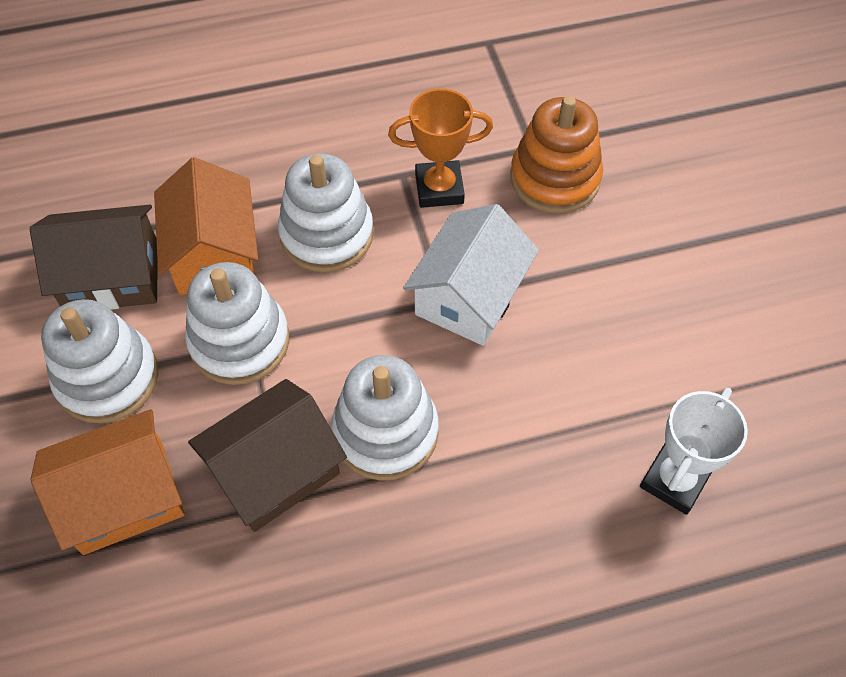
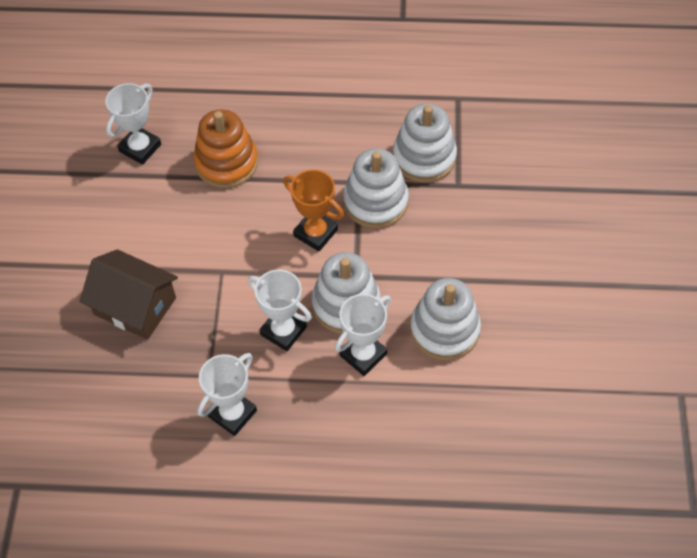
brown house: [30,205,158,310] [188,379,347,532] = 2 -> [79,249,178,340] = 1
orange house: [30,409,185,555] [154,157,258,295] = 2 -> none = 0
white house: [403,204,539,346] = 1 -> none = 0
white trophy: [640,388,748,515] = 1 -> [105,83,161,165] [198,353,257,436] [248,269,312,351] [335,294,391,376] = 4

